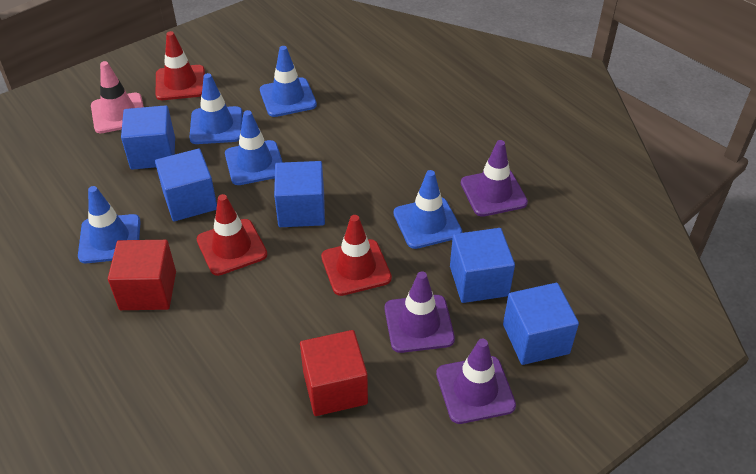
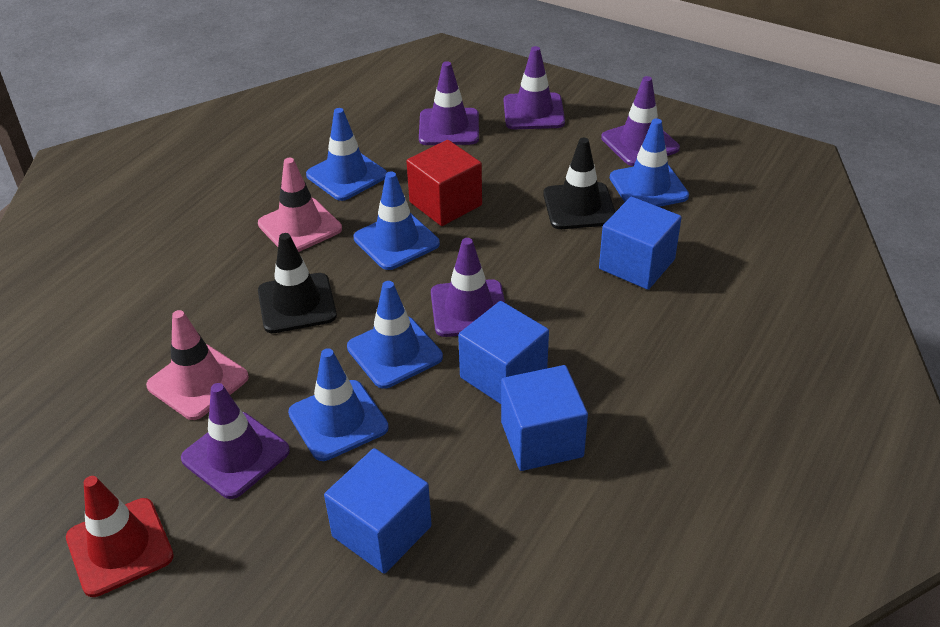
black traffic cone: none = 0 -> [258,233,337,333] [543,138,615,229] = 2
blue cube: [121,105,175,170] [155,149,217,221] [274,161,325,227] [450,228,515,303] [503,283,579,365] = 5 -> [324,448,432,574] [458,301,549,404] [501,365,588,471] [599,197,682,290] = 4
pink traffic cone: [91,61,144,133] = 1 -> [146,310,249,420] [258,158,342,252] = 2
purple traffic cone: [385,271,455,353] [436,339,516,424] [461,140,528,217] = 3 -> [181,383,290,499] [419,61,479,145] [431,238,505,337] [504,46,565,129] [601,76,680,166] = 5
red cube: [108,240,176,310] [300,330,368,416] = 2 -> [406,140,482,226] = 1
red traffic cone: [156,31,205,100] [196,194,267,276] [321,215,392,296] = 3 -> [66,476,174,597] = 1

